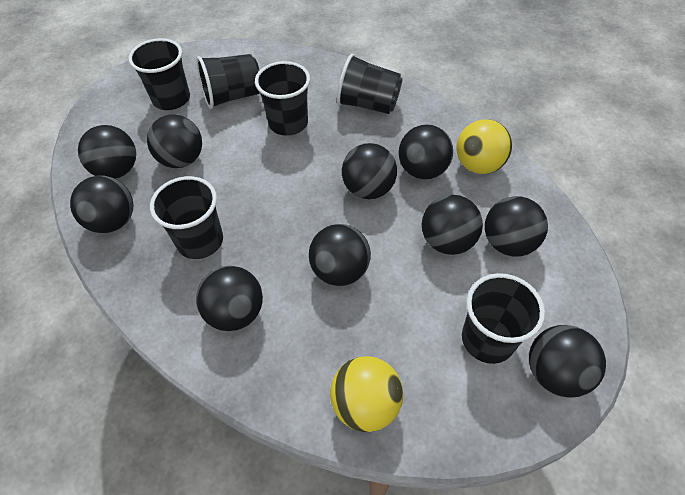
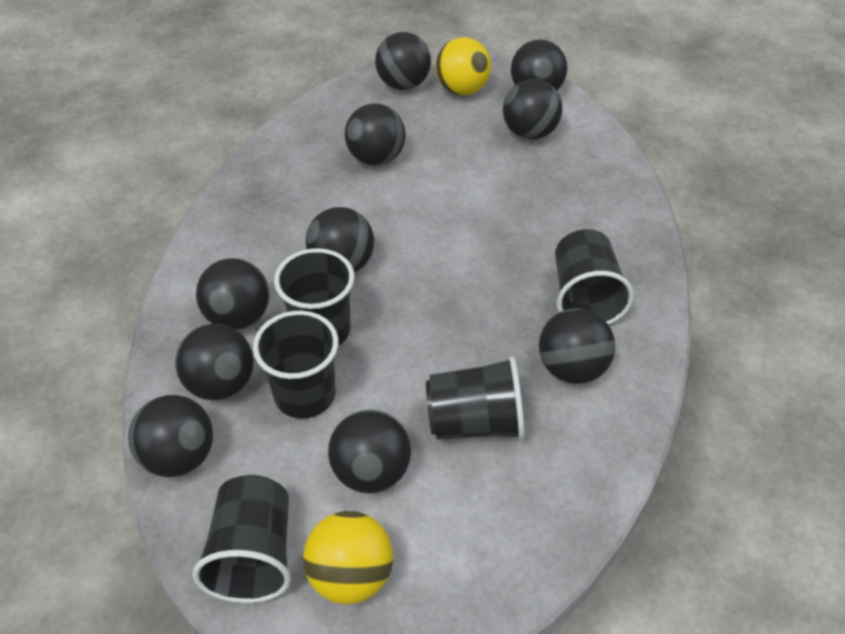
black cup: [128,38,190,110] [150,176,223,259] [197,54,260,109] [255,61,310,136] [337,54,403,114] [462,273,545,364] = 6 -> [193,475,291,603] [253,311,339,418] [274,248,354,346] [426,356,524,440] [555,229,634,325] = 5

